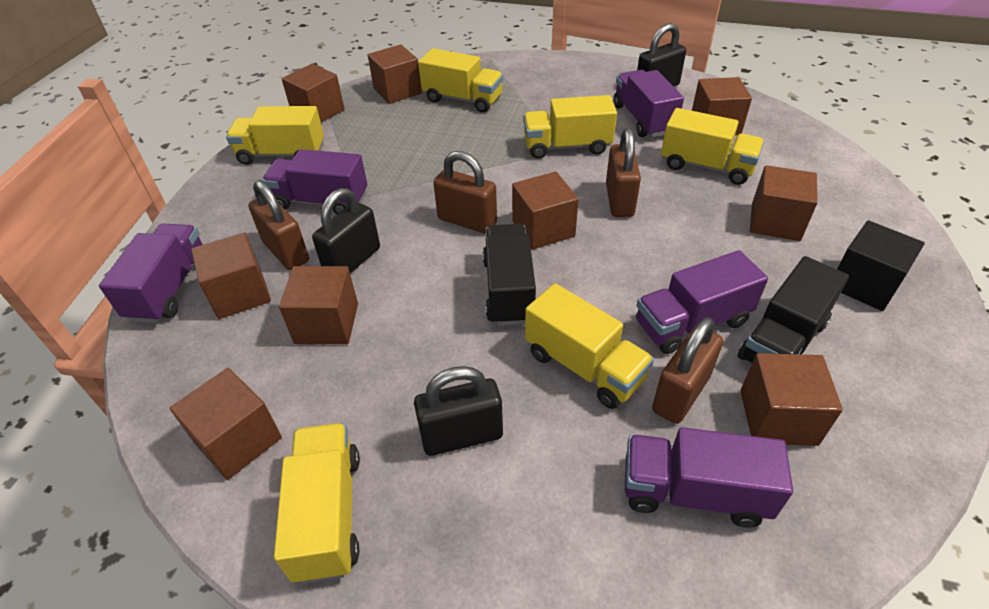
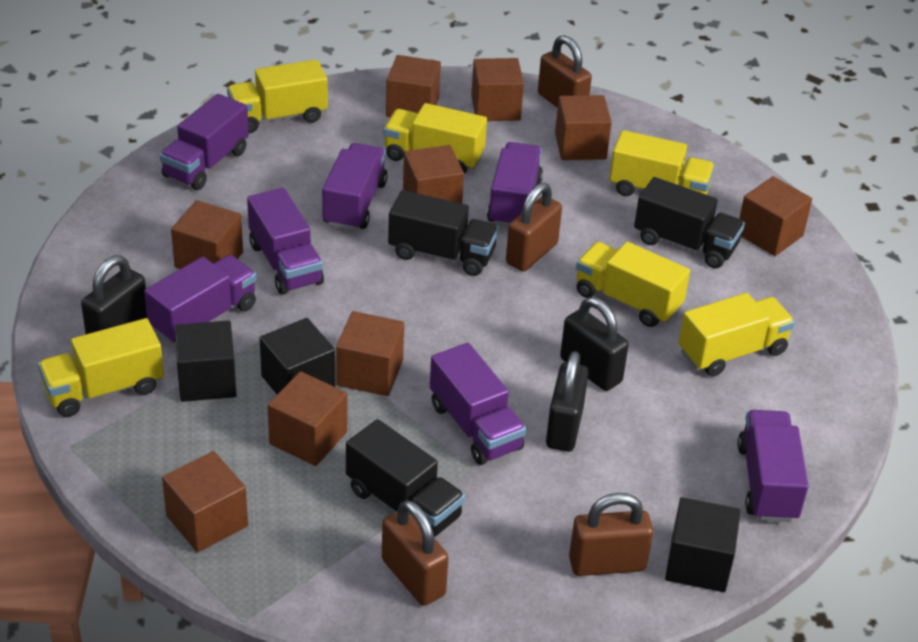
black cube: [837,220,925,311] = 1 -> [175,320,237,402] [260,318,336,394] [665,497,741,592] = 3
black truck: [483,224,536,326] [738,256,849,364] = 2 -> [346,419,465,537] [388,190,499,276] [634,177,745,268] = 3
purple truck: [99,224,203,323] [262,149,367,214] [613,70,684,137] [625,427,793,528] [636,250,768,354] = 5 -> [144,255,256,344] [160,94,249,190] [247,188,324,295] [322,143,388,231] [430,343,526,465] [487,142,543,227] [738,410,809,522] = 7

